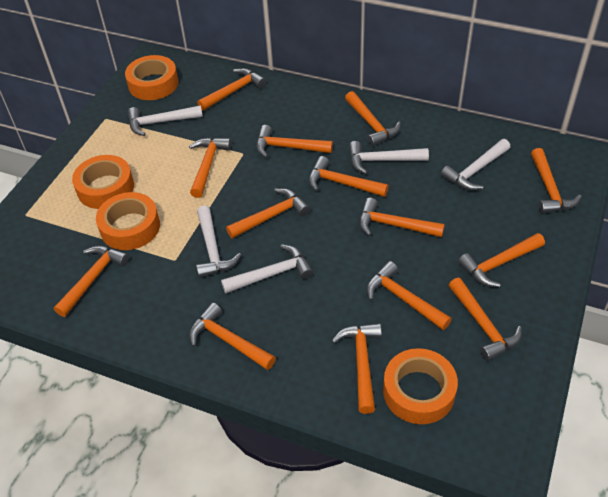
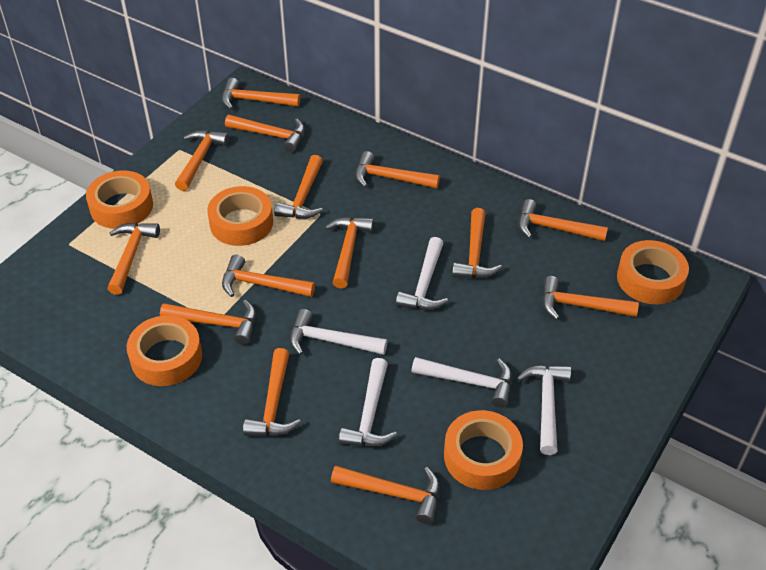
orange tape: [72,155,134,209] [96,192,160,250] [125,55,178,100] [383,348,458,424] = 4 -> [86,170,153,229] [127,315,202,386] [207,186,273,246] [444,410,523,490] [617,240,689,304] = 5

